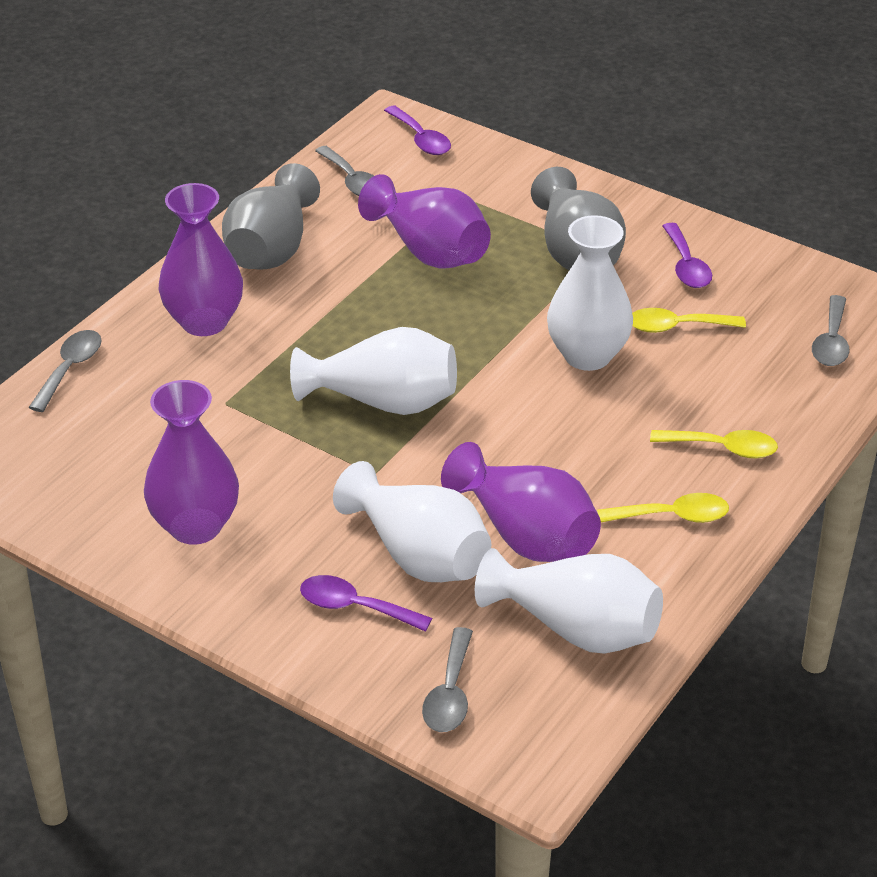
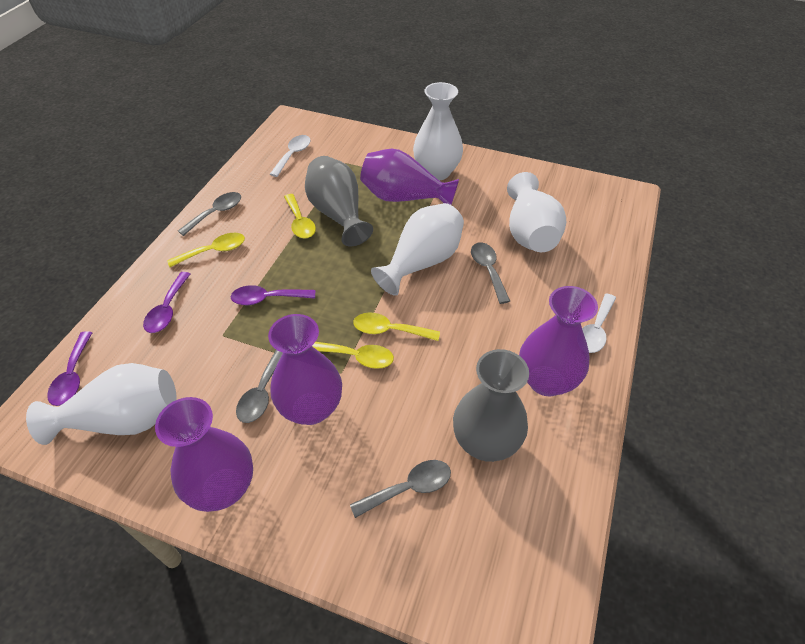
white spoon: none = 0 -> [270,135,311,177] [582,293,616,353] = 2
yellow spoon: [597,493,729,523] [632,308,746,333] [650,430,778,459] = 3 -> [167,233,245,267] [284,194,316,239] [312,342,394,369] [353,313,440,341] = 4

